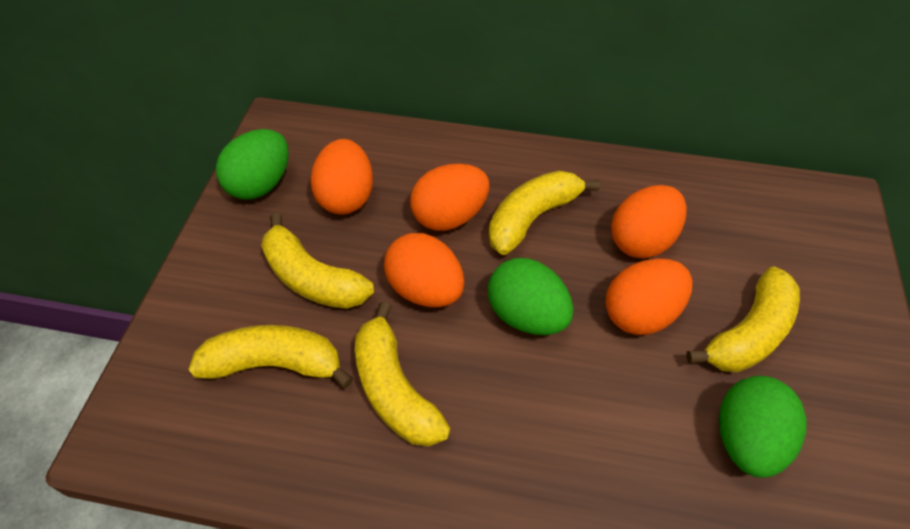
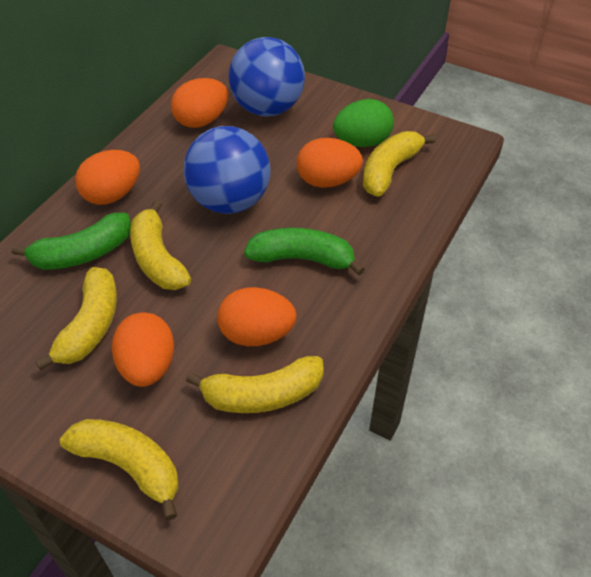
blue ball: none = 0 -> [184,126,271,214] [229,37,305,116] = 2
green banana: none = 0 -> [12,213,131,270] [244,228,365,276] = 2
green egg: [216,129,289,200] [488,258,573,335] [719,376,807,478] = 3 -> [333,99,394,147] = 1

